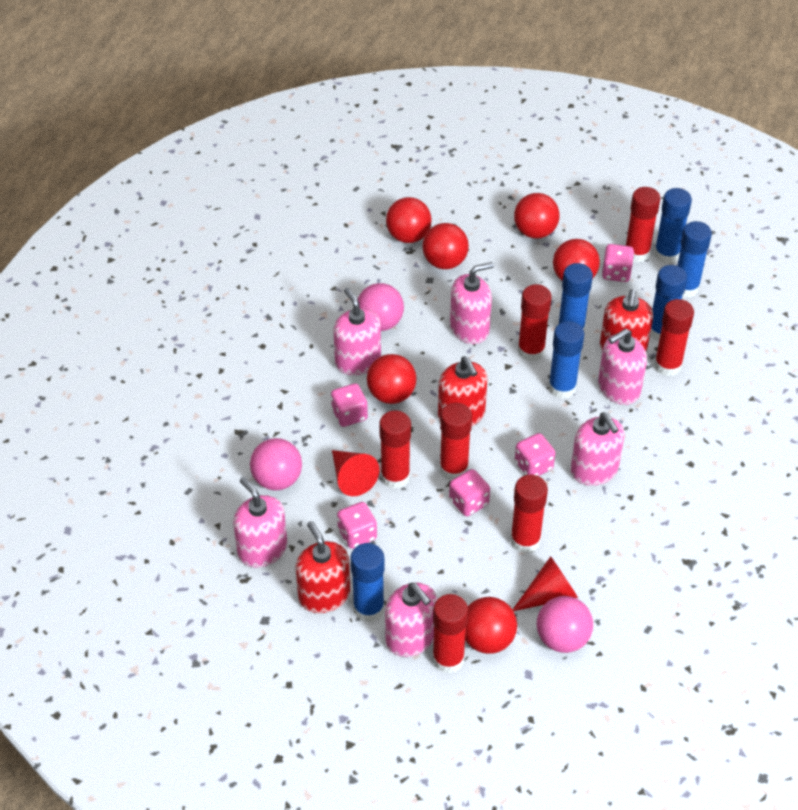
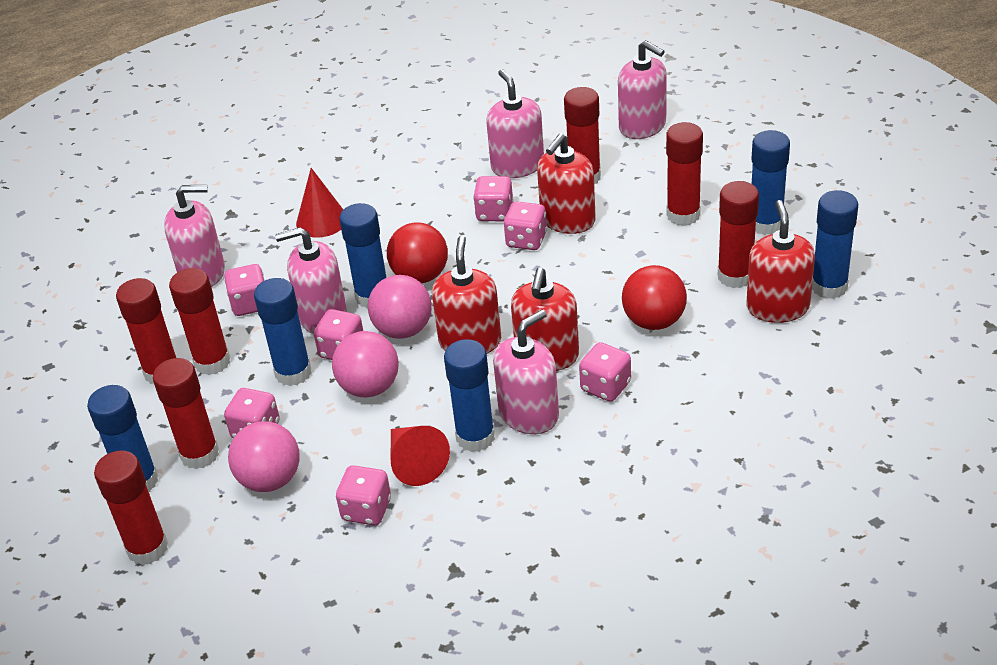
pink dice: [331,383,368,427] [337,502,377,549] [449,469,490,516] [515,433,555,476] [602,244,634,282] = 5 -> [224,264,264,316] [224,388,280,439] [314,309,363,360] [336,465,391,525] [473,176,514,221] [503,201,547,250] [579,342,631,402] = 7
pink soap dispenser: [233,477,287,567] [333,288,381,375] [385,583,437,657] [450,262,494,344] [571,412,625,486] [598,328,647,405] = 6 -> [164,185,225,287] [275,227,347,334] [486,69,544,178] [493,310,559,434] [618,40,667,139] = 5
red ball: [367,354,416,404] [386,197,432,243] [422,223,469,269] [465,597,517,654] [514,193,560,239] [553,239,600,281] = 6 -> [387,222,448,283] [622,265,687,330] = 2
red soap dispenser: [296,521,350,613] [438,356,487,426] [600,289,653,352] = 3 -> [432,235,501,354] [511,267,579,371] [537,133,596,234] [746,200,815,323] = 4

